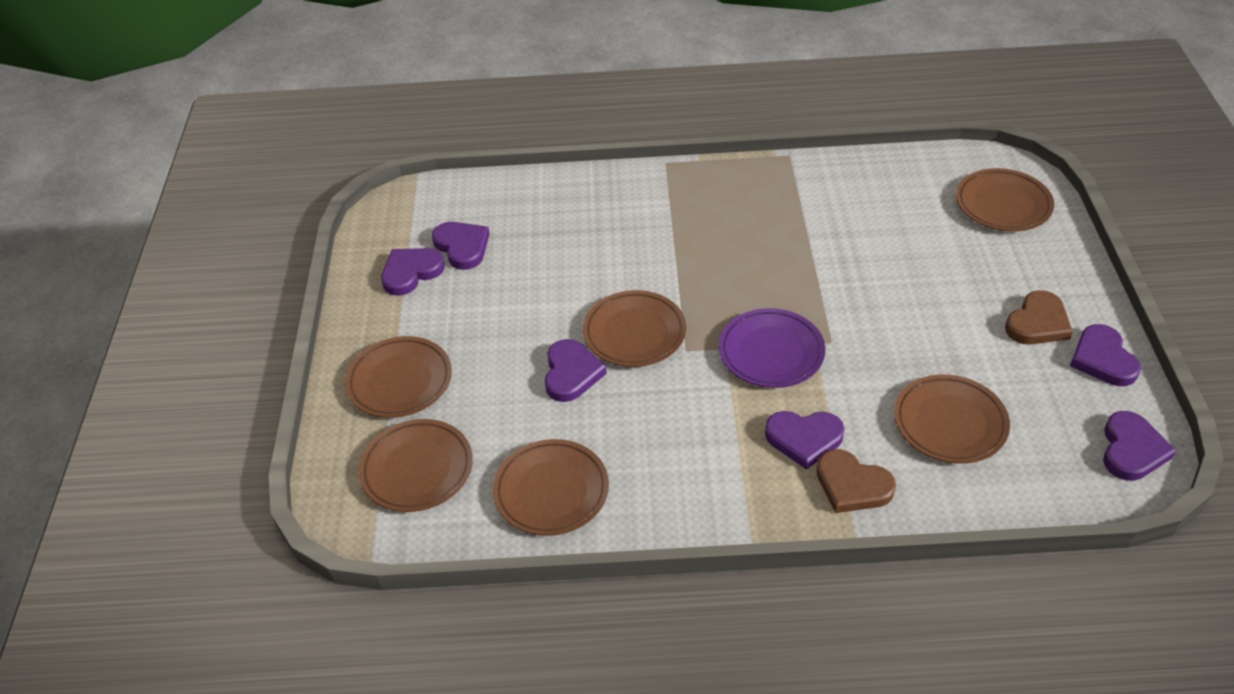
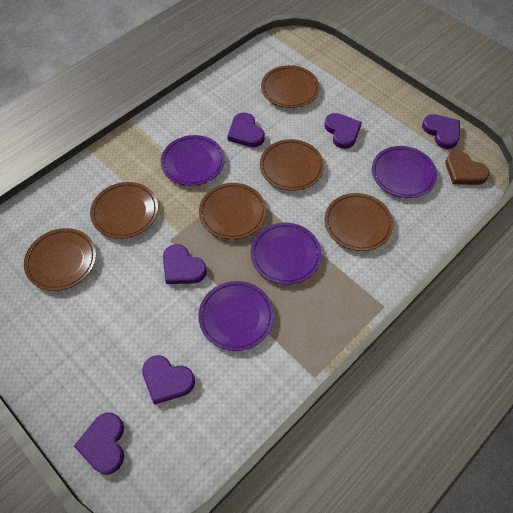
brown heart: [816,449,896,513] [1005,290,1073,344] = 2 -> [446,151,490,185] = 1
purple plate: [719,308,825,388] = 1 -> [161,135,225,186] [198,281,274,351] [251,223,321,285] [372,146,437,198] = 4

